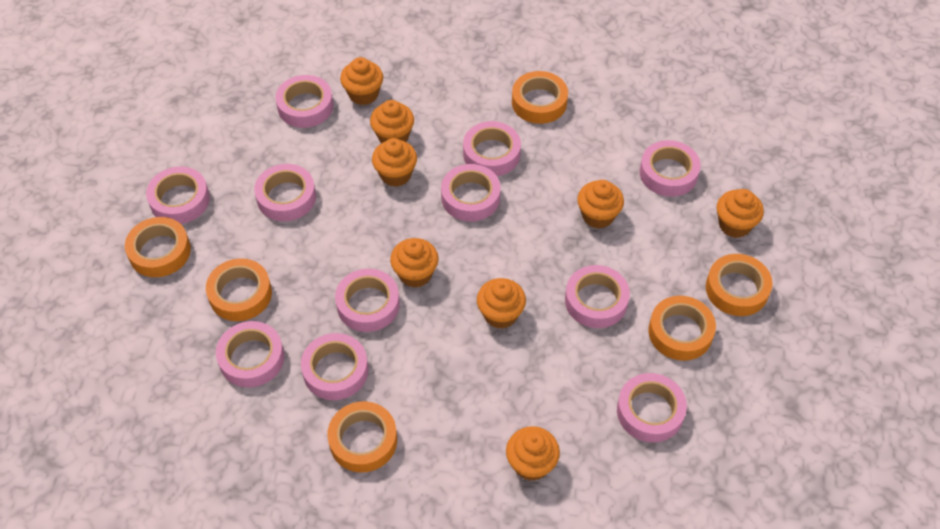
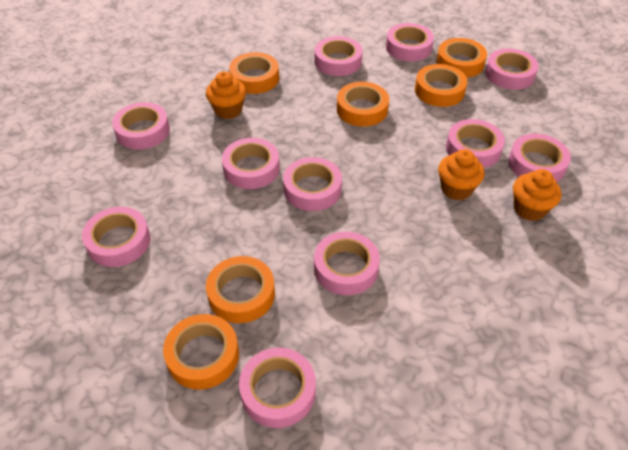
orange cupcake: [340,57,383,105] [370,100,414,143] [372,138,417,187] [390,238,439,288] [477,278,526,329] [506,426,560,481] [577,180,624,229] [716,189,764,238] = 8 -> [206,71,246,119] [438,149,485,200] [513,169,561,221] = 3

